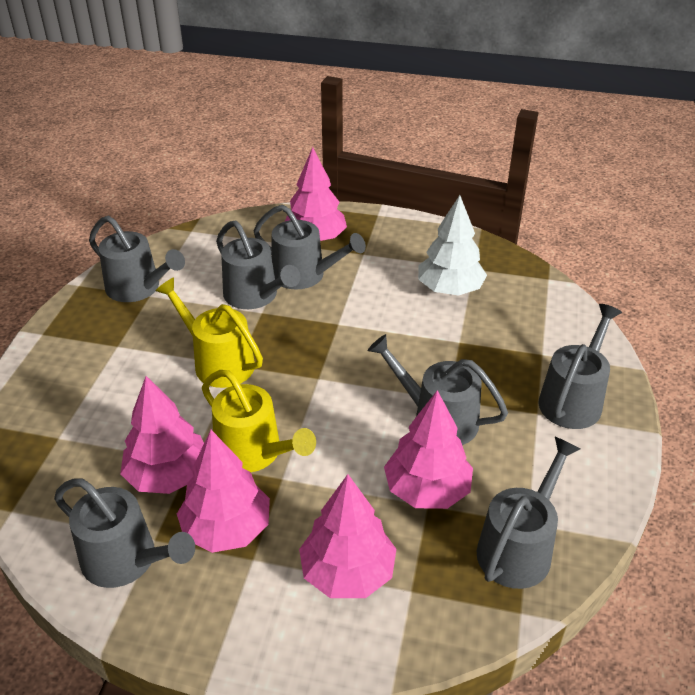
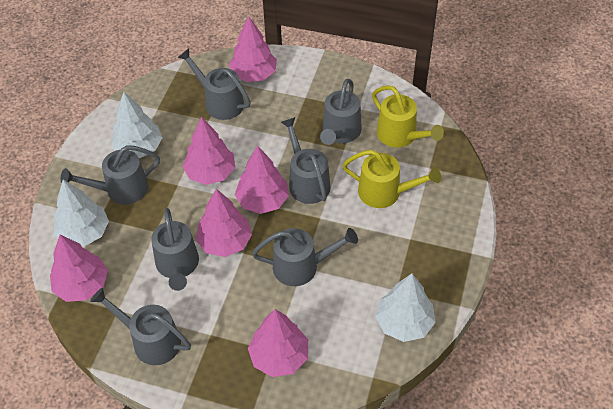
pink tree: [120,376,204,494] [177,430,270,553] [284,147,347,242] [299,474,396,598] [384,390,473,509] = 5 -> [50,234,108,302] [182,117,235,185] [196,189,252,257] [229,16,277,82] [235,146,289,214] [248,309,308,377] = 6
white tree: [418,195,487,296] = 1 -> [53,179,109,247] [111,92,162,158] [375,274,436,342] = 3

